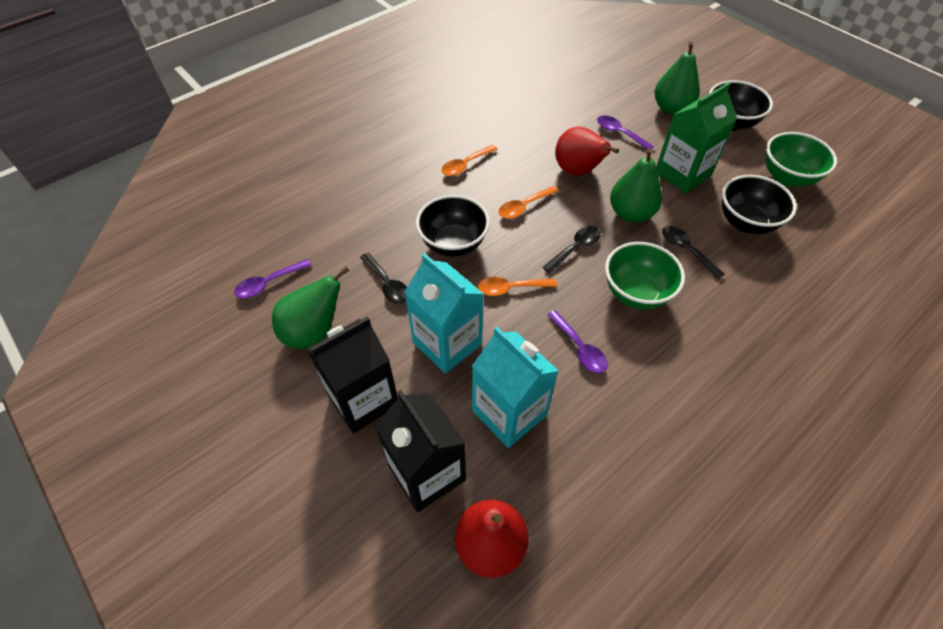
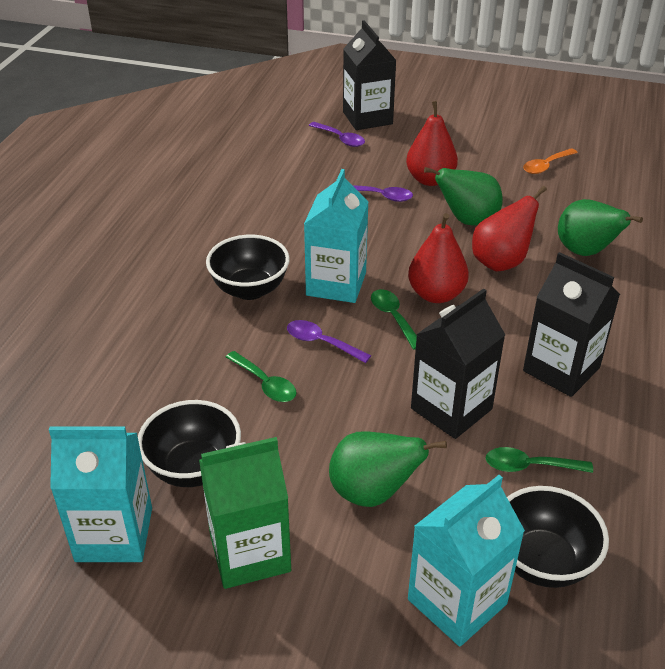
black carton: [306,316,398,434] [375,390,466,512] = 2 -> [343,20,397,130] [411,288,505,439] [523,252,620,397] = 3
black spoon: [360,253,407,304] [543,226,601,273] [662,226,725,279] = 3 -> none = 0
green bowl: [605,242,685,310] [765,132,837,187] = 2 -> none = 0
green spoon: none = 0 -> [226,351,297,402] [371,289,417,350] [486,447,593,473] = 3
orange spoon: [441,145,498,176] [478,277,557,296] [499,186,559,219] = 3 -> [523,148,578,174] = 1
red pear: [455,500,529,578] [555,127,619,176] = 2 -> [406,101,458,186] [408,213,469,303] [472,186,547,271] = 3
turquoise carton: [404,253,484,374] [472,327,559,448] = 2 -> [49,427,152,562] [304,169,368,303] [408,475,525,647] = 3

